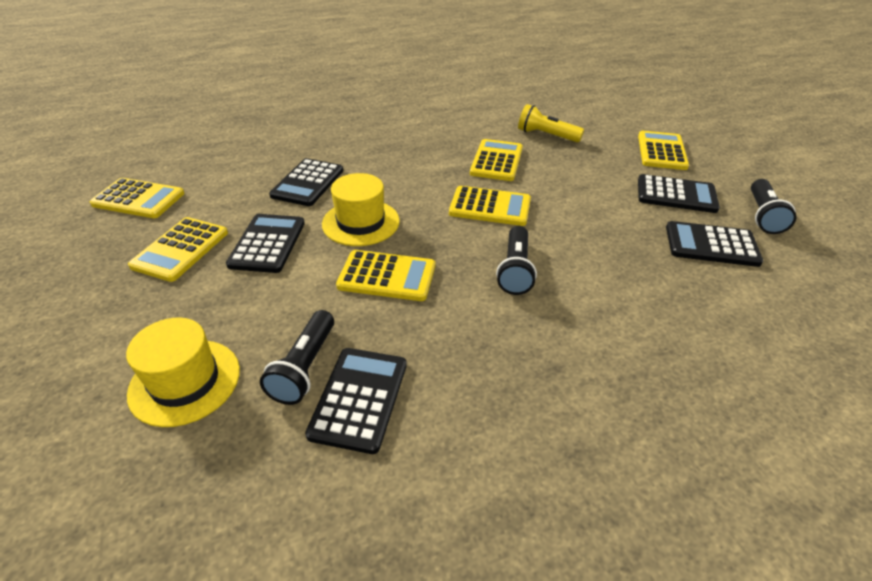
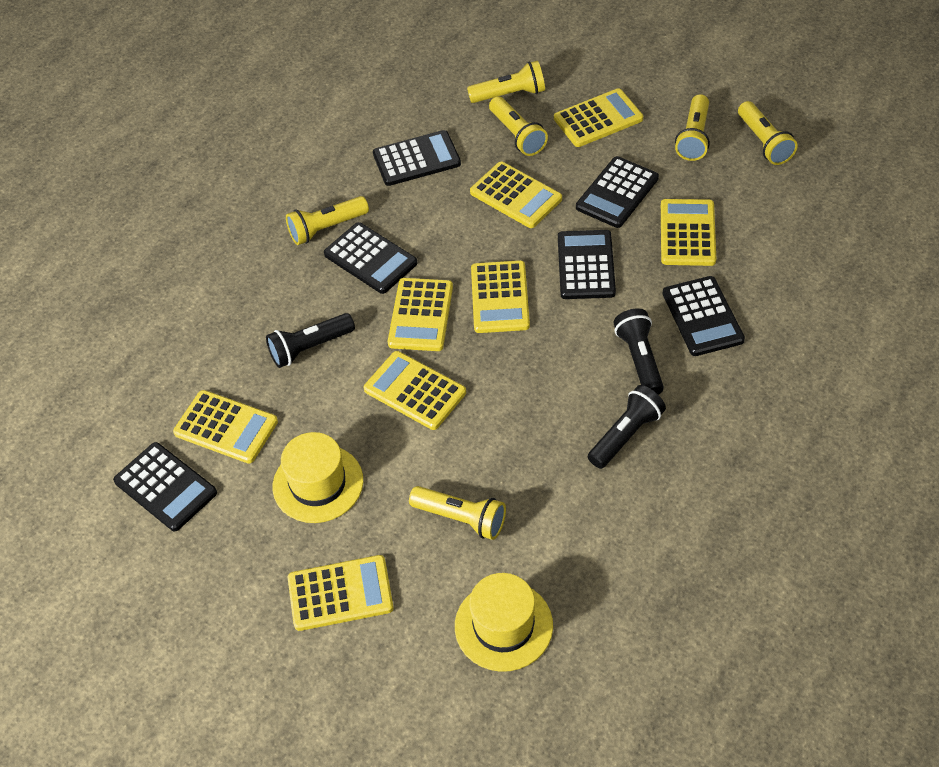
black calculator: [226,214,305,273] [269,158,343,206] [305,348,407,454] [638,174,720,213] [666,221,763,267] = 5 -> [113,442,217,531] [324,222,417,294] [373,130,461,186] [558,230,616,299] [576,156,659,228] [662,276,745,356] = 6
yellow calculator: [90,178,185,218] [128,217,228,282] [336,250,435,301] [449,186,531,226] [470,139,523,181] [638,131,689,170] = 6 -> [173,390,278,464] [288,555,394,631] [364,351,466,430] [388,278,453,351] [470,162,562,228] [471,260,530,333] [554,88,643,147] [661,199,716,266] = 8
yellow flashlight: [518,104,584,142] = 1 -> [286,196,369,245] [409,486,506,540] [467,61,545,103] [489,96,548,156] [675,94,710,161] [738,101,798,165] = 6

